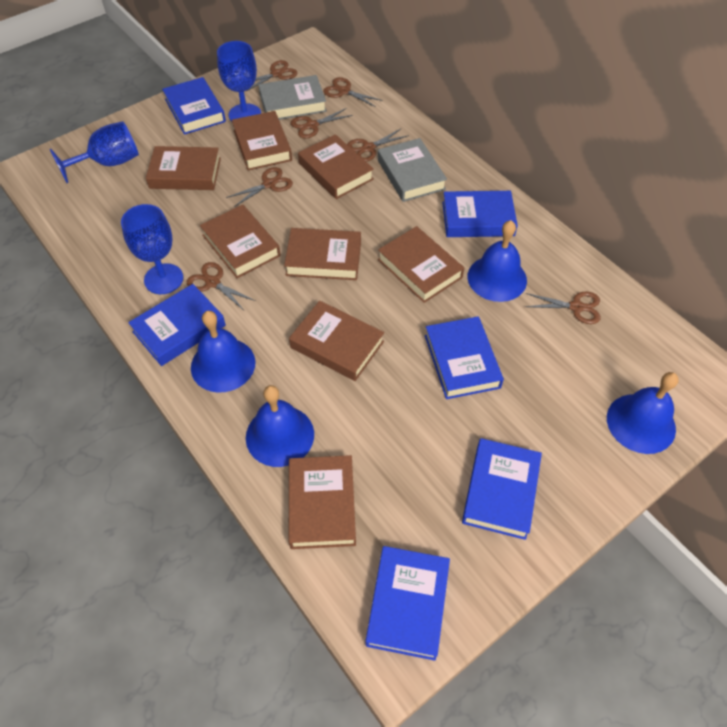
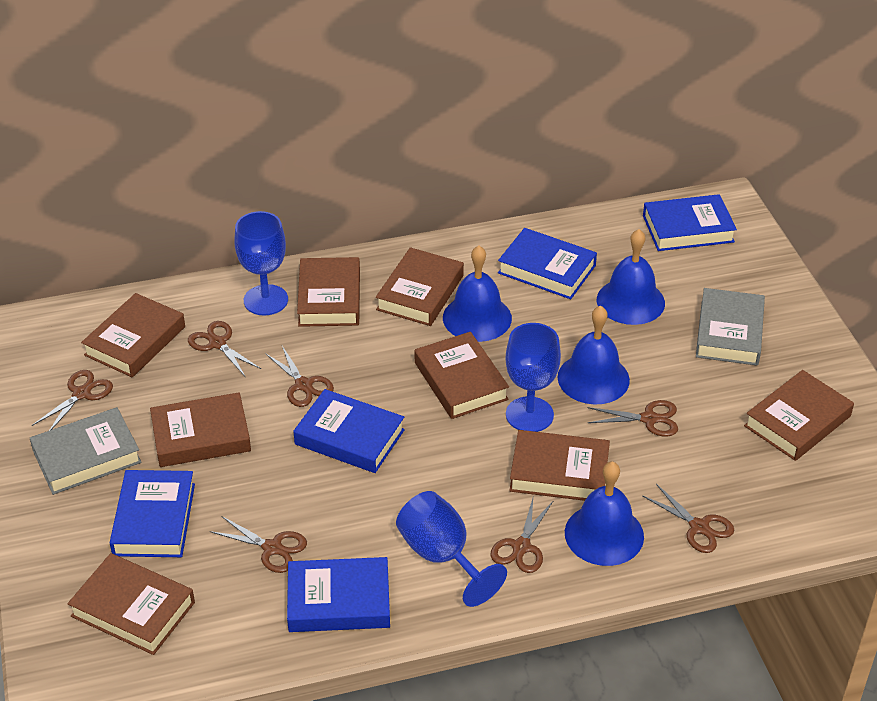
blue book: [128,284,226,366] [162,77,226,135] [365,546,450,661] [425,316,504,399] [442,191,518,237] [462,438,542,540] = 6 -> [110,470,195,557] [287,557,390,632] [294,389,405,473] [498,228,597,299] [643,194,737,251] = 5

